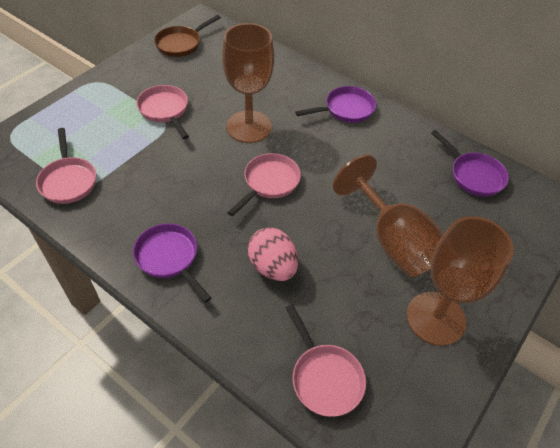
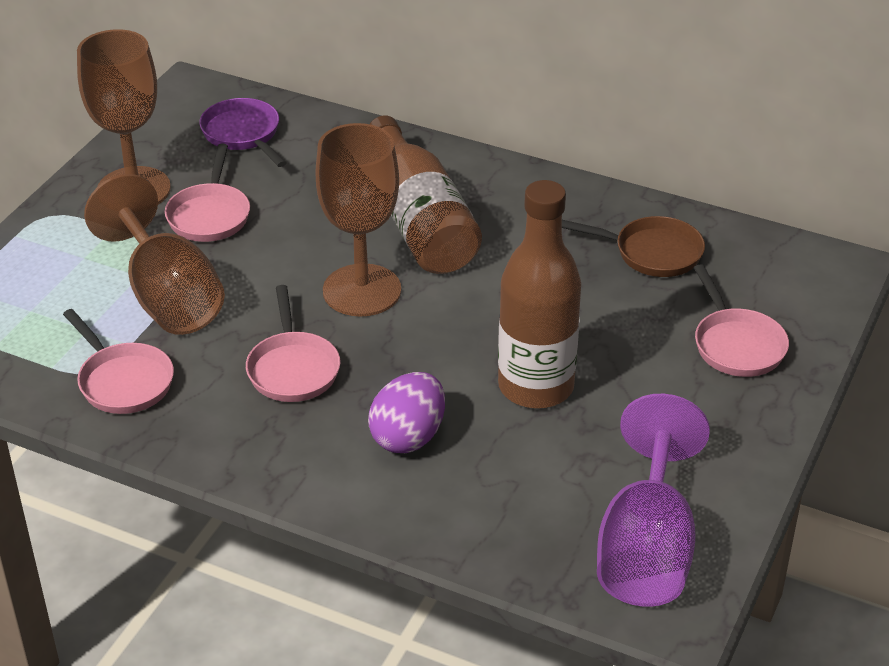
brown bottle: none = 0 -> [370,115,482,274] [498,180,581,409] = 2
pink egg: [248,227,298,281] = 1 -> none = 0
purple egg: none = 0 -> [368,372,445,453] = 1
purple goblet: none = 0 -> [597,394,710,607] = 1
purple pan: [133,223,211,303] [295,86,376,123] [431,130,509,197] = 3 -> [199,98,287,167] = 1

